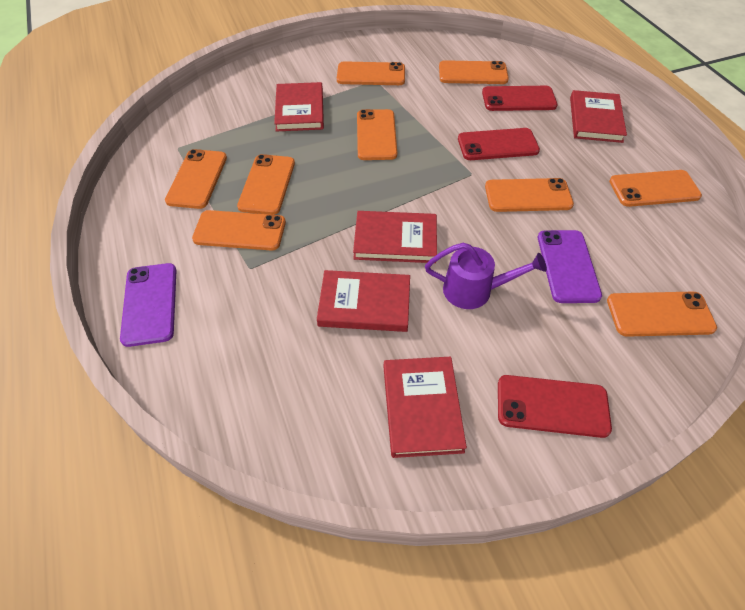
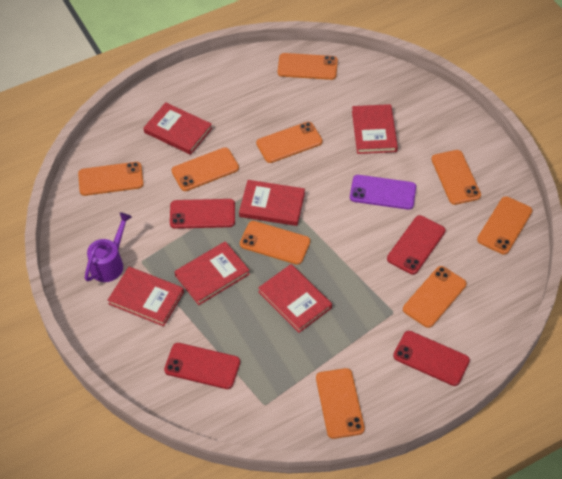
purple phone: [120,263,177,347] [538,230,602,303] = 2 -> [350,175,416,210] = 1
red book: [274,82,324,132] [317,270,410,332] [353,211,437,263] [384,357,467,458] [570,90,627,143] = 5 -> [108,267,184,326] [144,102,212,155] [174,241,250,305] [239,180,305,226] [258,264,332,333] [352,104,398,154] = 6
red phone: [458,128,540,160] [482,86,557,111] [498,375,612,438] = 3 -> [164,343,240,389] [170,199,235,229] [387,215,446,275] [393,331,470,386] = 4

